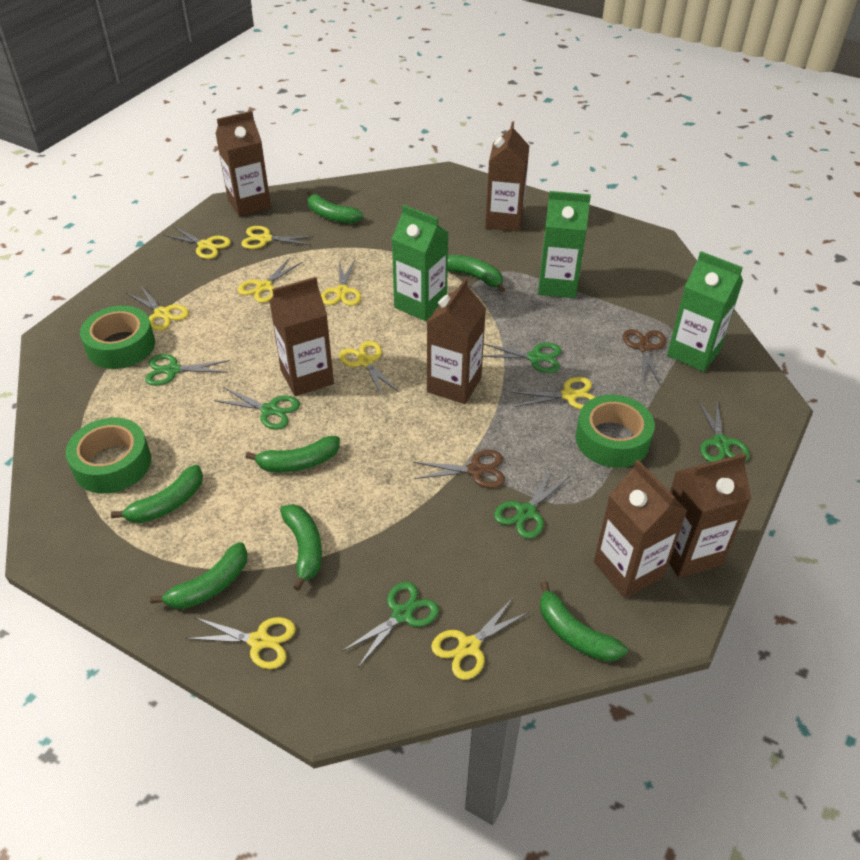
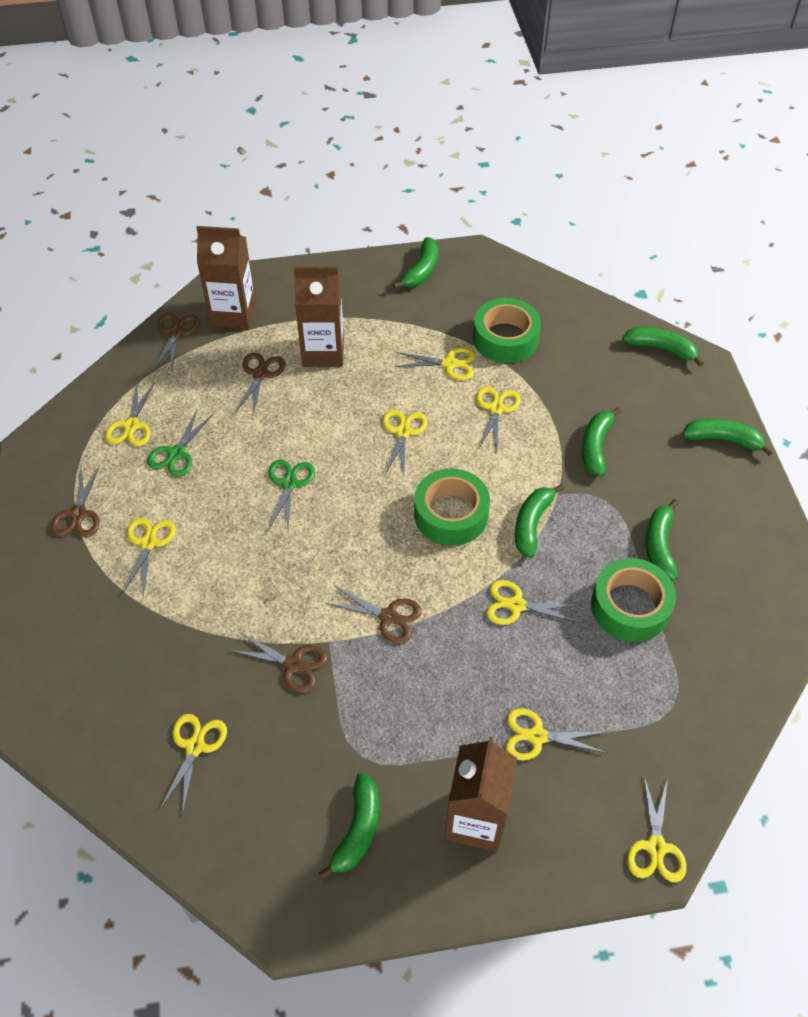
brown carton: [216,111,271,217] [269,277,334,396] [427,278,486,404] [485,121,529,232] [594,460,687,598] [669,453,751,578] = 6 -> [196,226,256,329] [294,266,344,367] [445,736,517,852] = 3
brown scissors: [414,450,505,488] [623,329,666,385] = 2 -> [51,465,100,537] [154,313,200,371] [229,632,328,693] [235,353,286,415] [326,586,422,644] = 5
green carton: [392,205,449,321] [538,191,591,298] [667,251,743,372] = 3 -> none = 0
green scissors: [145,354,230,386] [214,387,300,430] [342,582,439,667] [483,343,562,373] [494,467,569,539] [698,400,750,462] = 6 -> [147,410,213,477] [268,459,315,530] = 2

